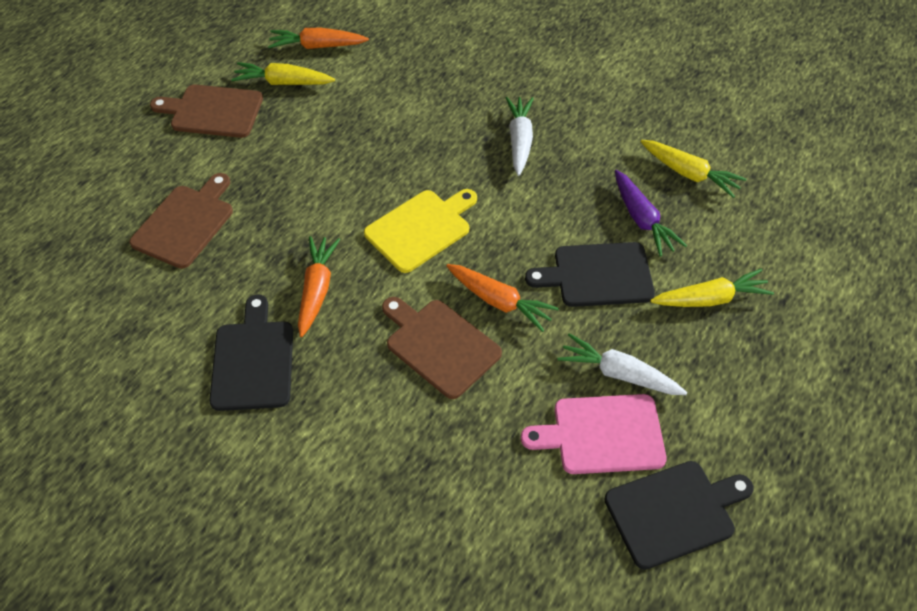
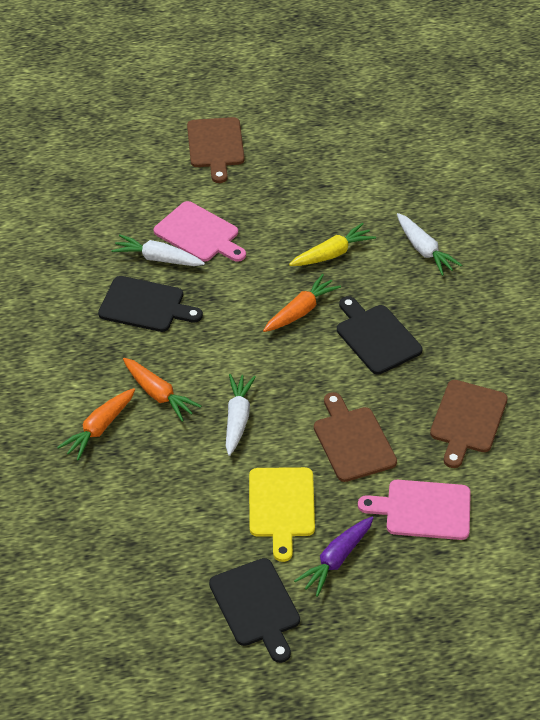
pink cutting board: [521,394,667,474] = 1 -> [154,201,246,262] [358,480,471,540] = 2
white carrot: [506,97,534,176] [558,333,687,395] = 2 -> [111,235,205,266] [226,374,256,456] [397,213,462,276] = 3
yellow carrot: [231,62,335,85] [640,140,747,198] [650,269,774,307] = 3 -> [289,223,376,266] = 1

